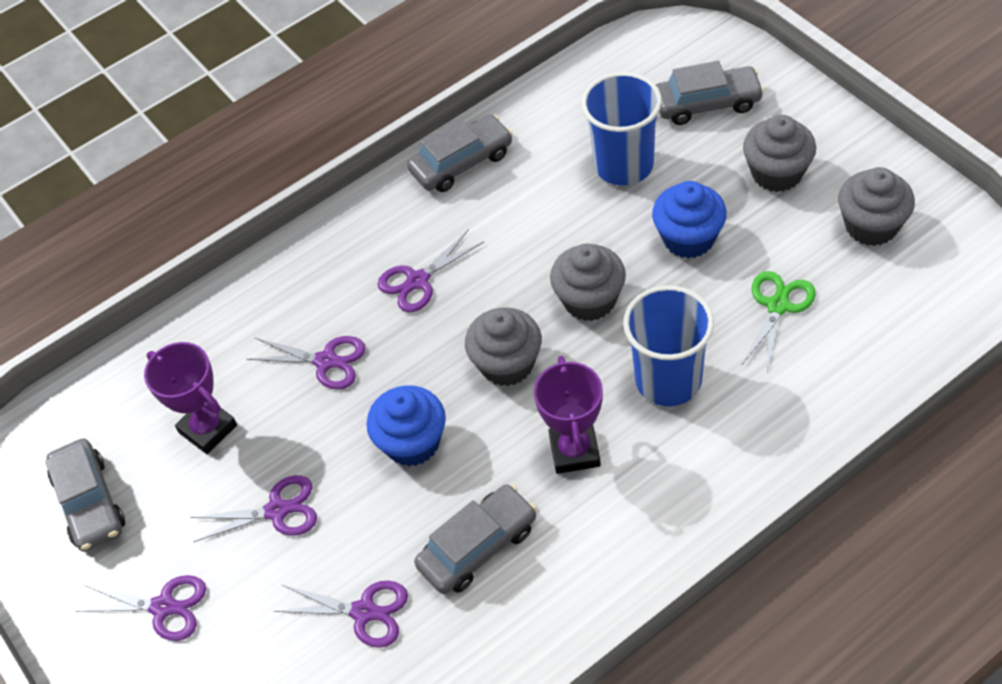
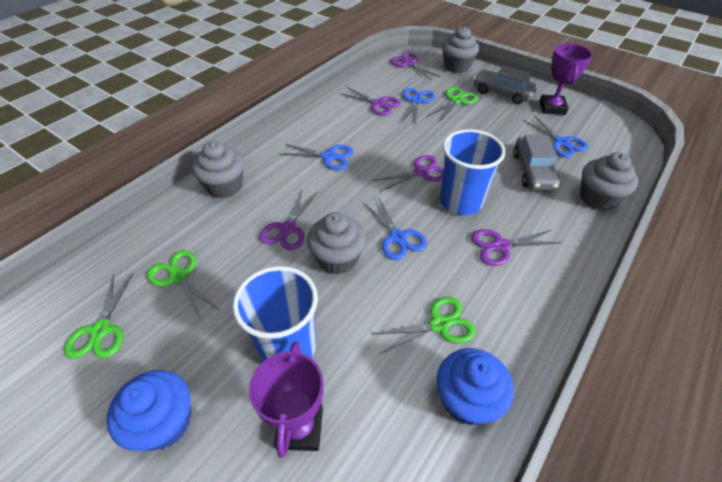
blue scissors: none = 0 -> [280,144,353,170] [364,198,427,260] [402,88,435,125] [523,116,588,157] = 4
green scissors: [741,271,816,372] = 1 -> [64,273,133,359] [147,250,219,322] [373,297,476,354] [428,87,478,122] = 4
grey car: [45,438,125,552] [407,114,513,192] [414,484,537,594] [656,61,765,125] = 4 -> [473,66,538,104] [513,135,560,190] = 2

